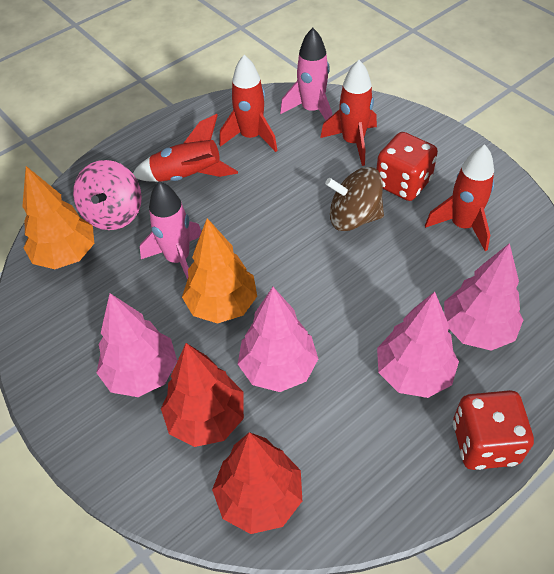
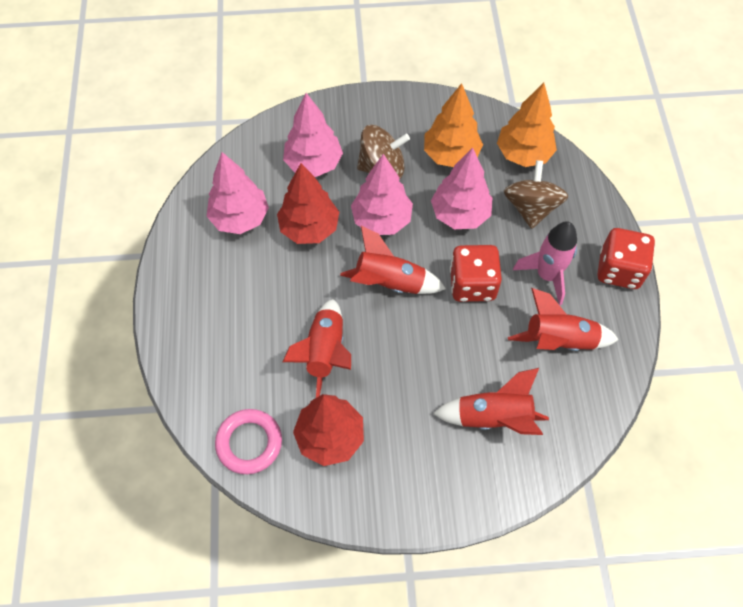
brown spinning top: [325,167,384,231] = 1 -> [357,125,410,178] [504,160,568,229] = 2
pink ring: none = 0 -> [215,409,282,474] = 1
pink rocket: [140,181,201,280] [280,28,332,120] = 2 -> [513,221,577,305] = 1
pink spinning top: [73,160,142,230] = 1 -> none = 0

